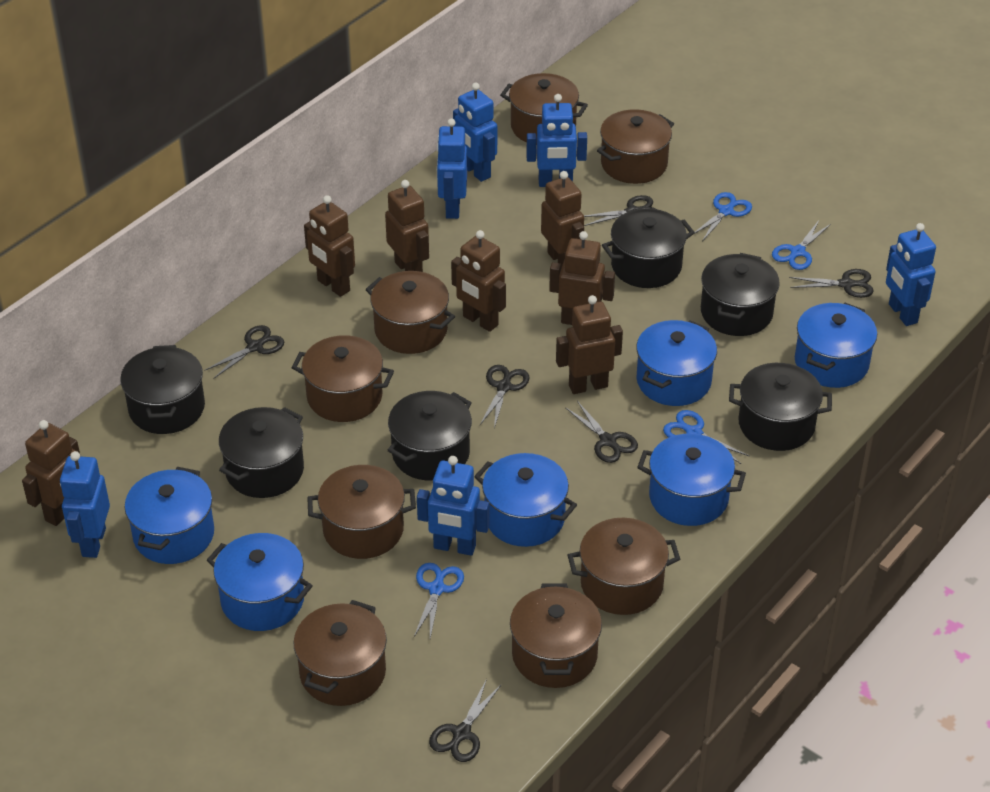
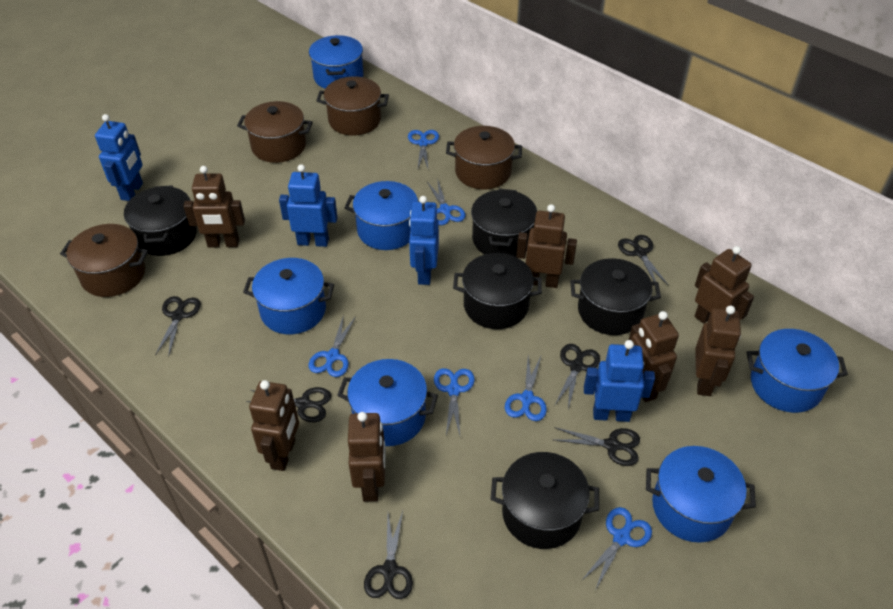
black pot: [120,345,205,434] [219,407,304,498] [388,391,472,481] [602,209,695,288] [701,253,780,336] [729,363,832,451] = 6 -> [124,185,197,256] [453,253,542,329] [471,189,537,257] [491,452,599,549] [570,258,661,335] = 5
blue robot: [60,451,110,558] [417,456,489,556] [437,118,467,219] [453,83,497,182] [526,94,587,187] [886,223,936,326] = 6 -> [95,114,143,201] [279,164,338,247] [409,196,439,285] [584,340,655,422] = 4
blue scissors: [414,563,464,638] [663,410,749,464] [694,192,752,241] [772,220,831,270] = 4 -> [308,315,356,377] [408,130,439,168] [427,181,466,225] [434,368,475,435] [505,356,547,421] [581,507,652,589] = 6
brown pot: [291,335,394,422] [294,600,387,706] [307,465,416,559] [365,271,455,354] [500,73,588,145] [510,584,602,688] [568,518,680,615] [597,109,674,184] = 8 -> [60,224,148,297] [237,101,313,163] [316,77,389,135] [446,126,522,189] = 4

